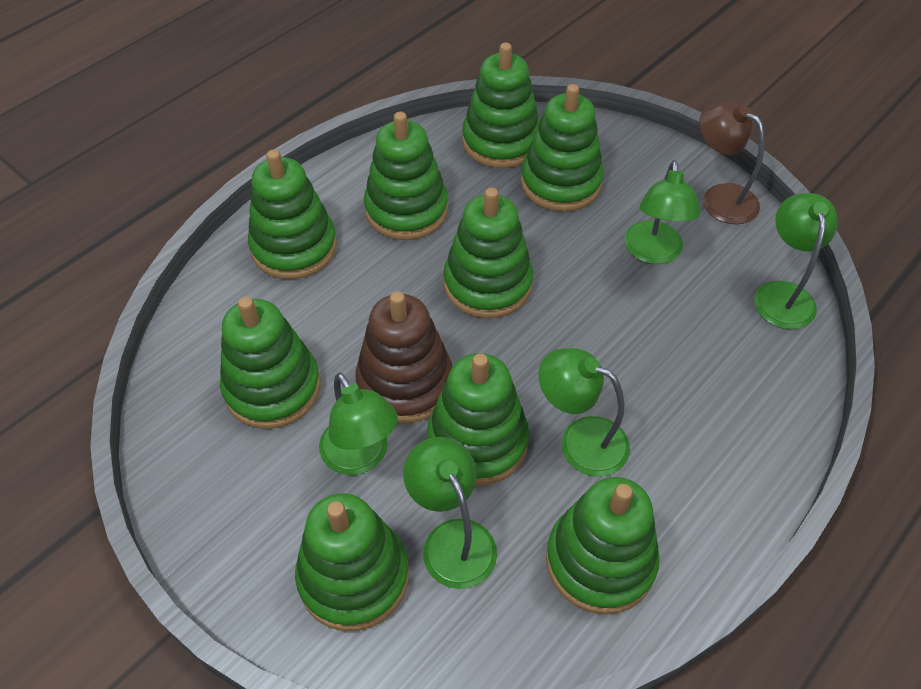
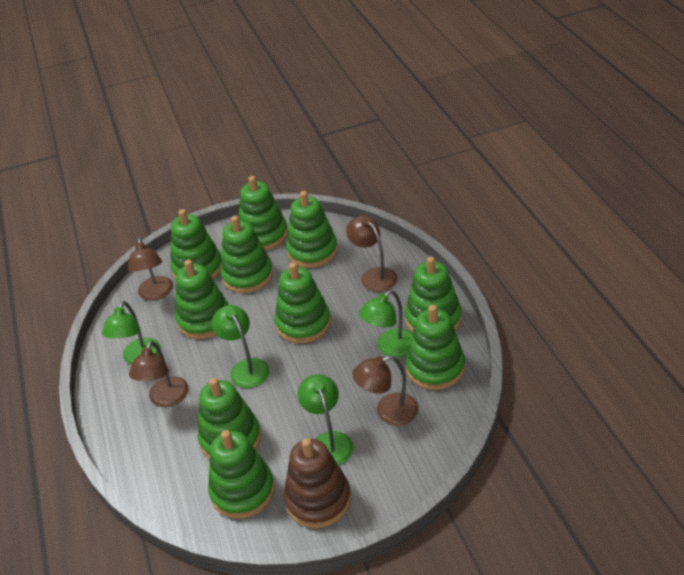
brown lamp: [699,102,764,224] = 1 -> [128,238,173,301] [129,341,189,407] [346,215,397,292] [352,355,418,425] = 4
green lamp: [319,373,398,475] [403,437,497,589] [538,348,630,477] [624,160,700,264] [754,193,837,329] = 5 -> [102,301,161,365] [212,305,269,388] [297,374,353,465] [359,290,412,357] = 4
green stacking toy: [220,297,321,429] [248,150,337,279] [295,493,409,631] [364,112,448,240] [427,353,529,486] [443,188,533,318] [462,42,539,168] [521,84,604,211] [546,477,660,614] = 9 -> [170,209,221,279] [175,259,229,339] [198,378,261,459] [208,430,275,519] [220,216,273,293] [239,176,288,250] [275,262,331,343] [286,191,338,268] [405,256,461,332] [405,305,465,390] = 10

